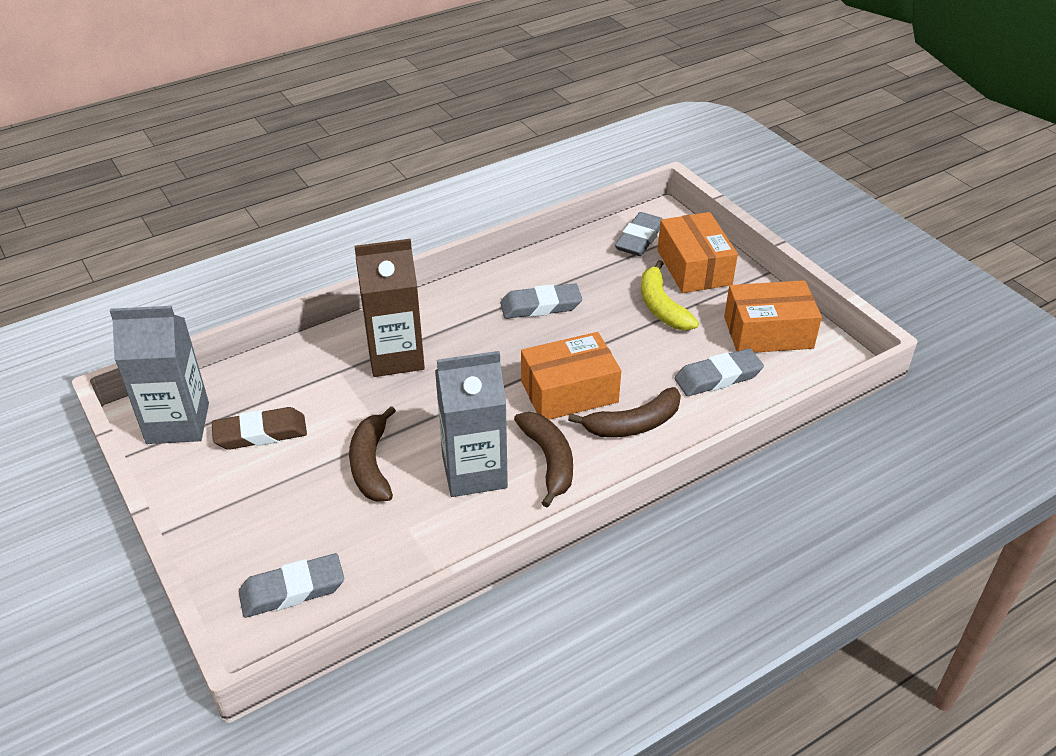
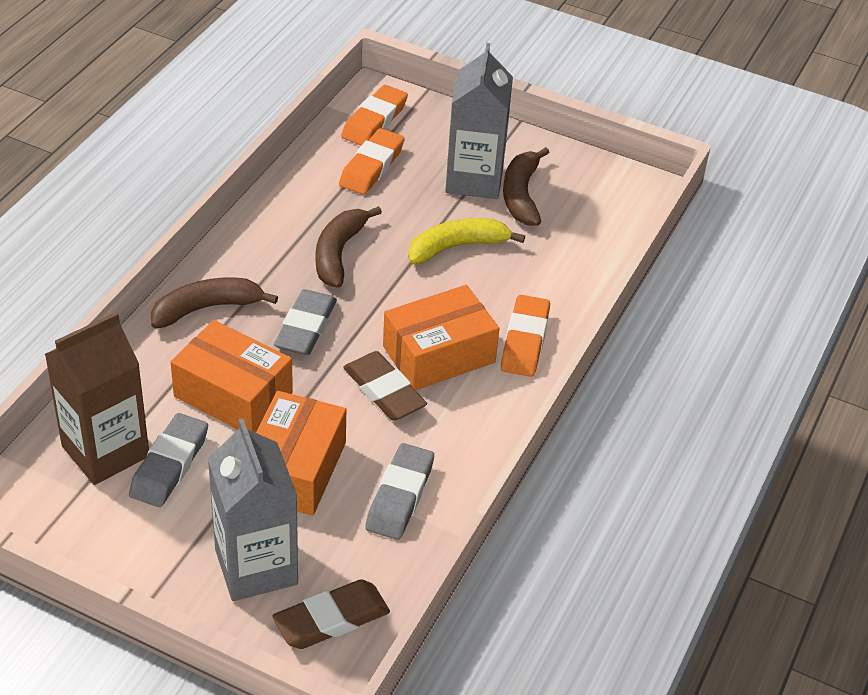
brown eraser: [212,407,307,450] = 1 -> [273,579,390,649] [343,351,427,421] = 2
grey eraser: [239,553,344,618] [500,283,582,319] [615,212,663,256] [674,348,764,396] = 4 -> [129,413,208,507] [274,289,337,355] [365,443,434,540] = 3
orange eraser: none = 0 -> [339,128,405,195] [341,85,408,146] [501,295,550,377] = 3

